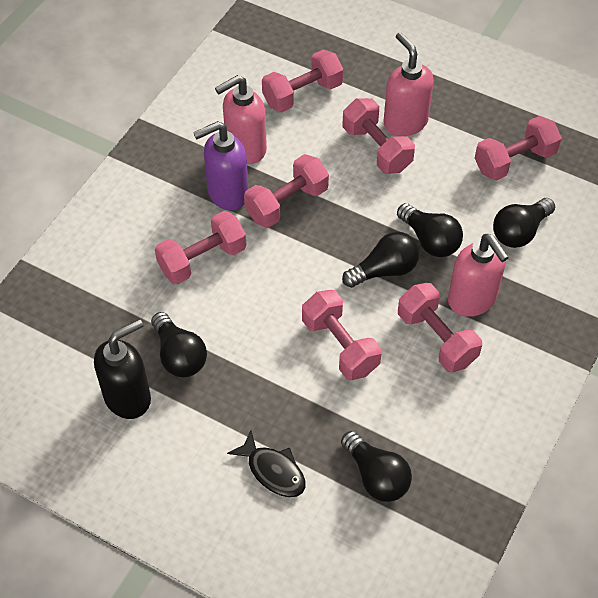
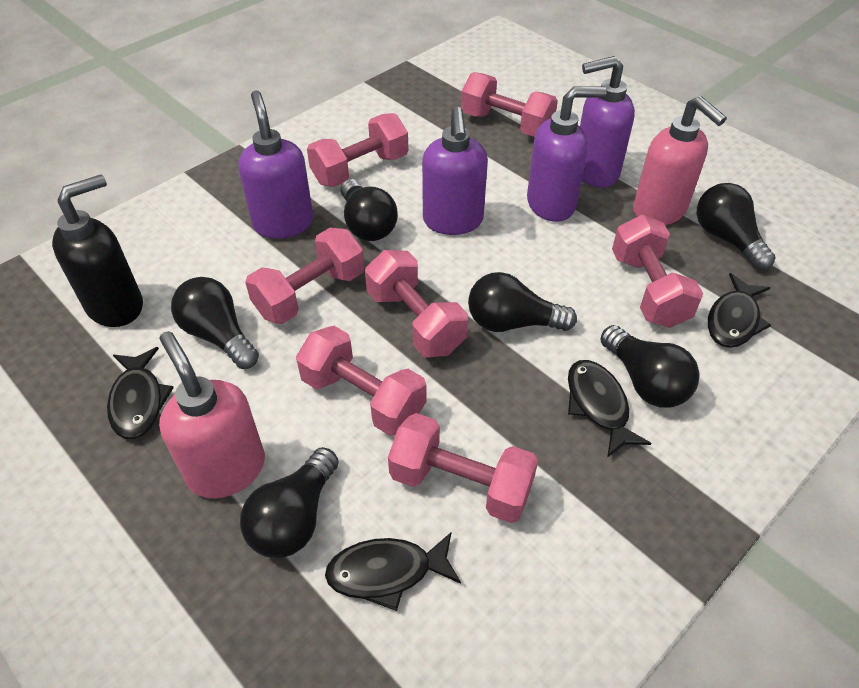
black fish: [227,431,305,497] = 1 -> [107,347,174,439] [325,532,461,611] [568,360,651,458] [708,273,771,348] = 4
black light bulb: [151,312,207,377] [341,431,412,502] [342,232,419,288] [397,203,463,257] [493,198,555,248] = 5 -> [171,277,259,369] [240,447,339,558] [340,179,398,241] [468,272,577,332] [600,325,700,408] [697,183,775,270] = 6
pink soap dispenser: [215,75,267,164] [383,32,434,136] [448,234,509,317] = 3 -> [159,331,265,499] [633,96,727,225] = 2
purple soap dispenser: [193,121,248,210] = 1 -> [239,90,313,239] [422,107,488,235] [527,86,607,222] [580,56,635,188] = 4

